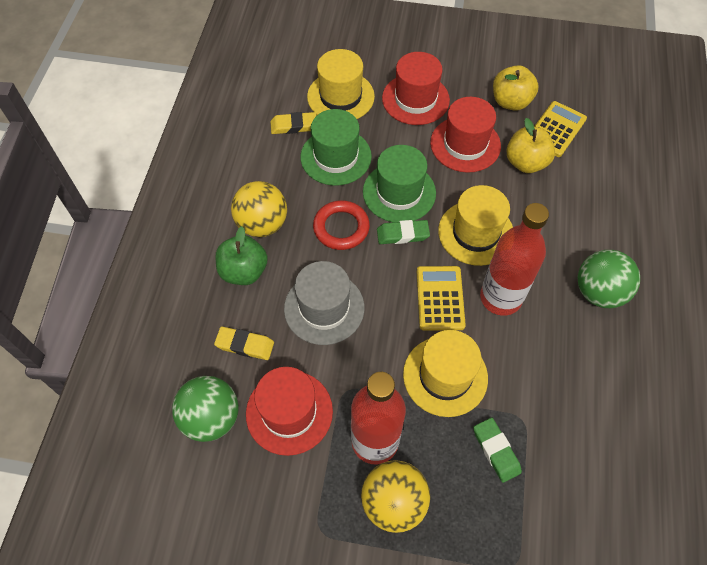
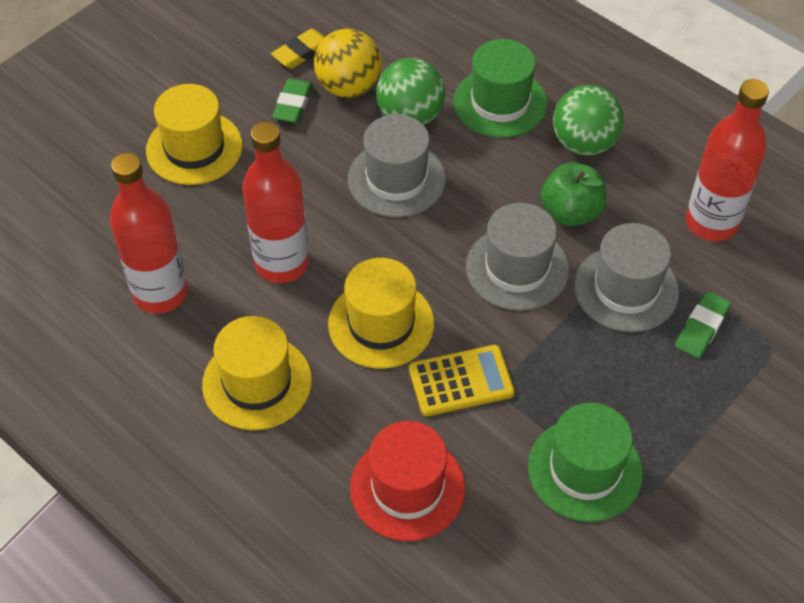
grey hat: [284,261,364,345] = 1 -> [348,114,446,217] [466,203,569,311] [574,223,679,332] = 3
red bottle: [351,372,406,464] [480,203,549,316] = 2 -> [110,153,188,314] [242,122,309,283] [686,79,769,241] = 3
red hat: [246,367,333,456] [382,52,450,125] [430,97,501,173] = 3 -> [350,421,466,541] = 1
red ring: [313,200,370,250] = 1 -> none = 0
yellow apple: [493,65,539,111] [506,118,555,173] = 2 -> none = 0
yellow ball: [231,181,287,237] [361,460,430,533] = 2 -> [314,29,382,98] = 1
yellow calculator: [417,266,466,330] [534,101,587,157] = 2 -> [409,345,515,416] = 1
yellow eraser: [214,327,274,360] [271,112,316,134] = 2 -> [271,29,325,69] = 1

